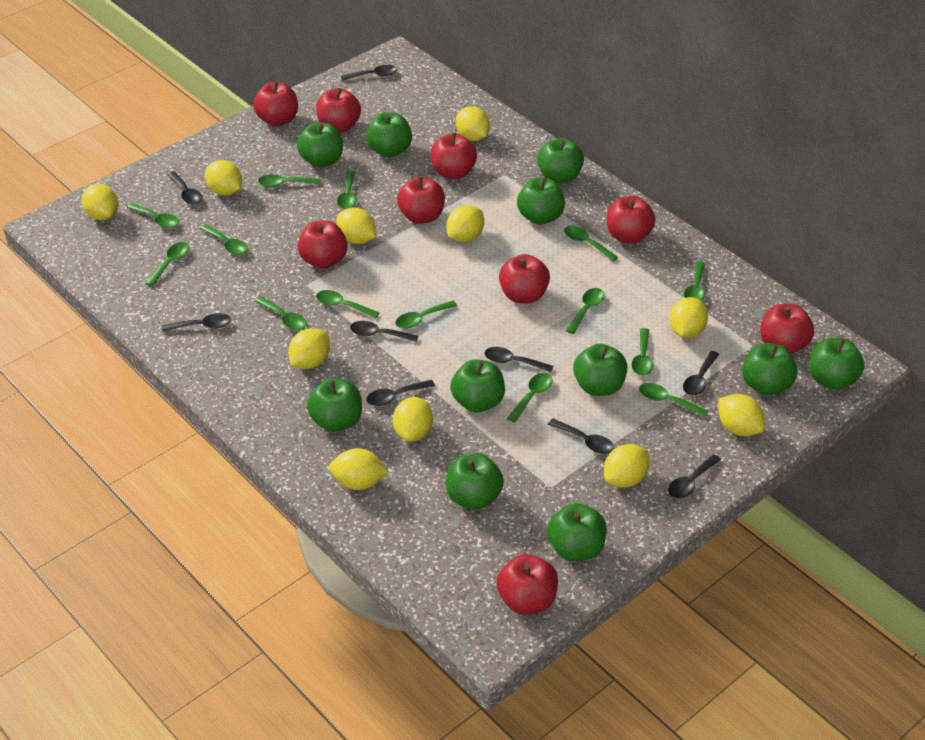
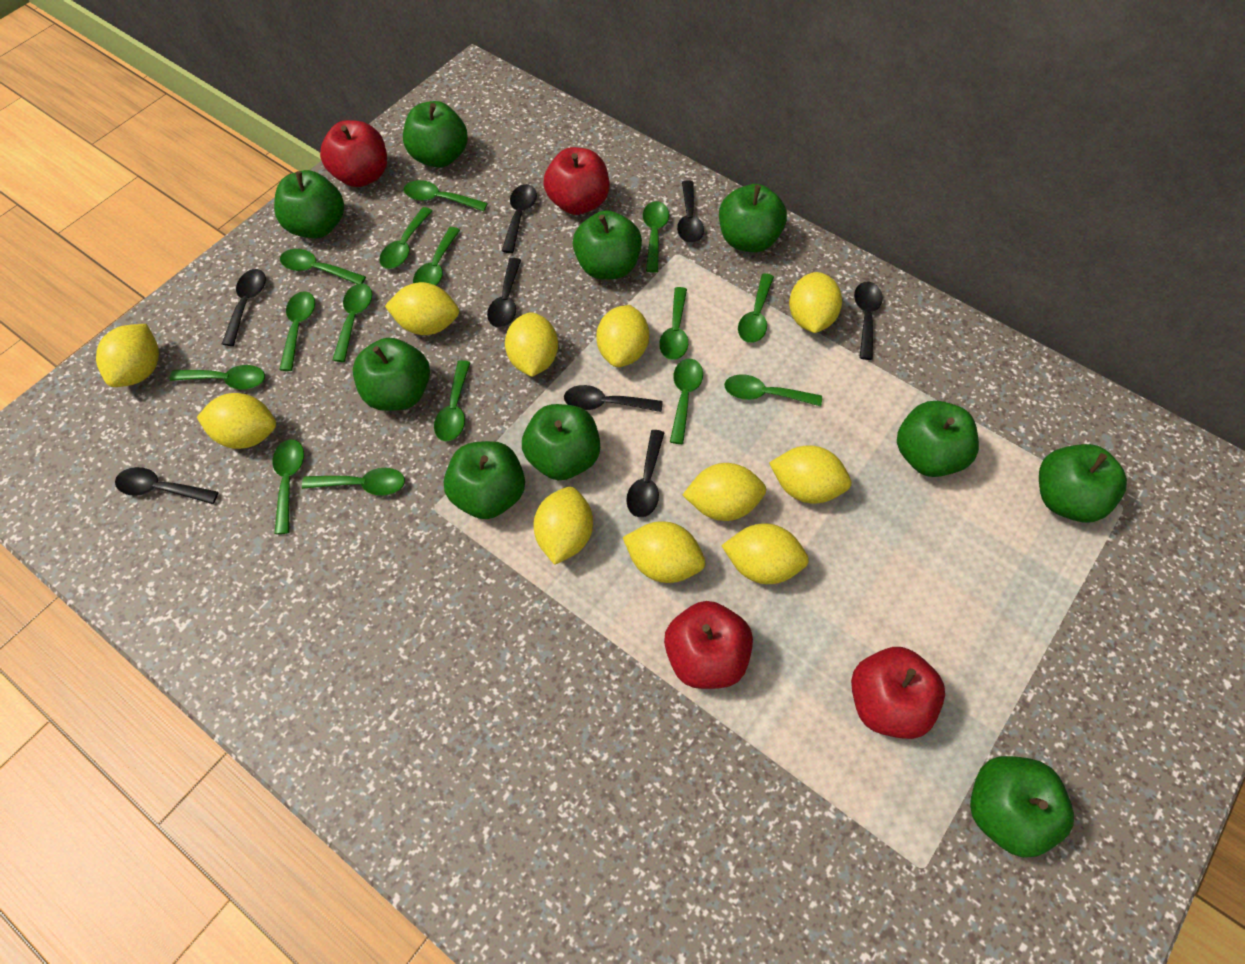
black spoon: [162,313,231,332] [167,171,202,204] [341,65,397,81] [350,321,418,342] [366,380,435,406] [485,347,554,372] [548,419,614,454] [668,454,721,499] [683,351,719,395] = 9 -> [115,467,219,504] [222,269,266,346] [487,258,521,328] [502,184,537,253] [564,385,663,412] [626,430,664,517] [677,181,704,243] [854,282,883,360] = 8
green apple: [297,122,343,168] [307,378,362,432] [366,112,412,157] [446,453,504,509] [450,359,505,412] [517,177,565,225] [537,138,584,184] [547,503,607,561] [573,344,628,396] [742,343,797,395] [809,338,864,390] = 11 -> [274,170,344,238] [353,338,430,411] [403,101,468,168] [444,441,525,519] [522,404,600,480] [573,210,642,280] [719,184,787,252] [897,401,979,477] [970,756,1074,858] [1039,444,1127,522] = 10
green spoon: [127,203,179,228] [146,242,189,286] [200,224,248,255] [255,296,307,330] [258,174,321,187] [316,290,379,319] [337,171,356,209] [395,300,457,329] [507,373,553,423] [564,225,618,261] [566,288,605,334] [632,328,653,376] [639,383,708,417] [684,262,705,301] = 14 -> [170,365,265,390] [273,439,304,534] [279,291,315,371] [280,249,366,284] [302,468,405,496] [333,283,372,362] [379,207,432,269] [404,180,488,211] [413,227,460,286] [434,360,471,442] [643,201,669,273] [659,287,688,360] [670,359,703,444] [724,374,822,407] [738,273,774,343] = 15
red apple: [253,81,298,126] [298,220,348,269] [316,88,361,132] [397,176,445,224] [431,133,477,179] [497,554,558,614] [499,254,550,304] [607,196,656,244] [760,304,814,354] = 9 -> [320,120,387,187] [543,147,609,215] [664,601,753,689] [851,647,945,739] = 4

